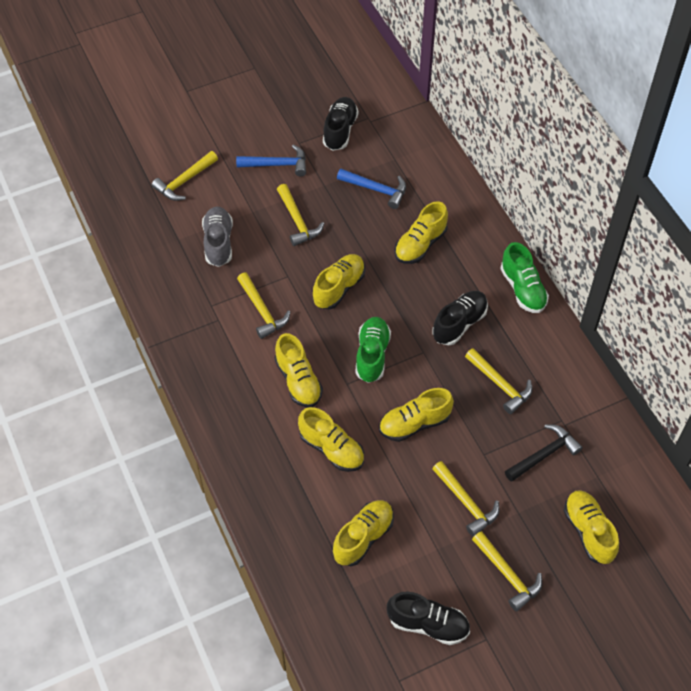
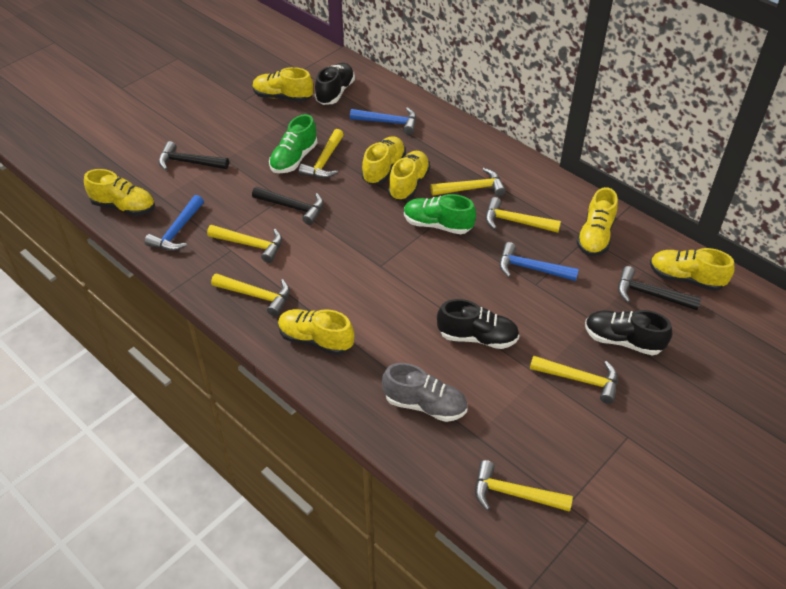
black hammer: [505,425,583,482] = 1 -> [159,141,229,170] [252,187,323,225] [618,266,701,310] = 3
blue hammer: [236,144,306,176] [337,169,406,209] = 2 -> [145,195,204,251] [350,107,416,134] [499,242,579,281] = 3
yellow hammer: [152,151,218,201] [237,273,290,339] [277,184,324,246] [432,461,499,537] [465,348,533,414] [472,531,542,611] = 6 -> [207,225,282,263] [211,273,290,316] [299,129,344,178] [430,168,506,196] [475,460,573,512] [485,197,561,233] [530,356,618,404] = 7

